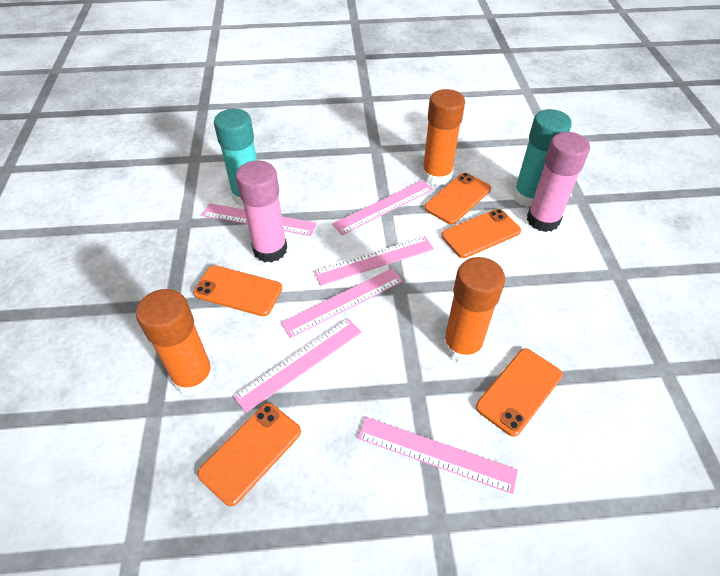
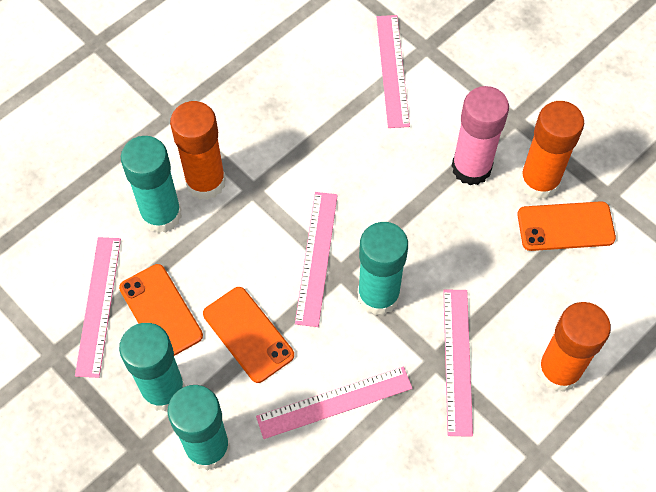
orange phone: [193,265,282,316] [197,403,301,506] [424,173,491,224] [441,209,521,258] [476,348,563,437] = 5 -> [119,264,203,356] [203,287,294,383] [517,201,616,251] = 3
pink glue stick: [236,161,287,263] [527,132,590,232] = 2 -> [452,86,509,185] = 1
pink ruler: [202,203,317,236] [233,319,361,413] [281,268,403,338] [314,236,434,286] [332,180,433,235] [358,417,518,494] = 6 -> [75,237,121,378] [256,367,413,439] [295,192,338,327] [377,15,410,128] [443,289,473,437] = 5
turquoise glue stick: [214,109,257,206] [513,109,572,207] = 2 -> [119,323,185,411] [121,136,182,233] [168,385,231,471] [358,222,408,316] = 4

